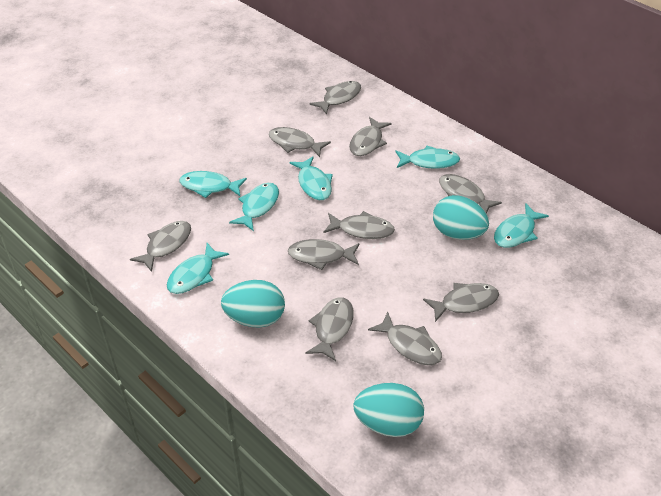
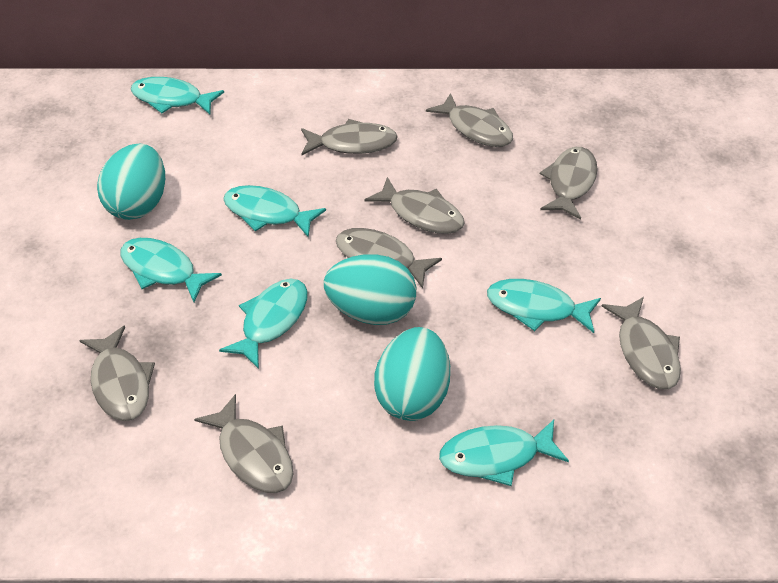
grey fish: [130,221,191,272] [269,127,331,157] [288,239,360,270] [306,297,354,361] [309,81,361,115] [323,211,395,239] [349,117,392,156] [368,312,442,365] [423,283,499,322] [439,174,502,213] = 10 -> [79,325,155,421] [194,394,293,493] [301,119,398,155] [336,228,442,288] [364,177,465,234] [426,93,513,147] [540,147,598,220] [602,297,681,389] = 8

